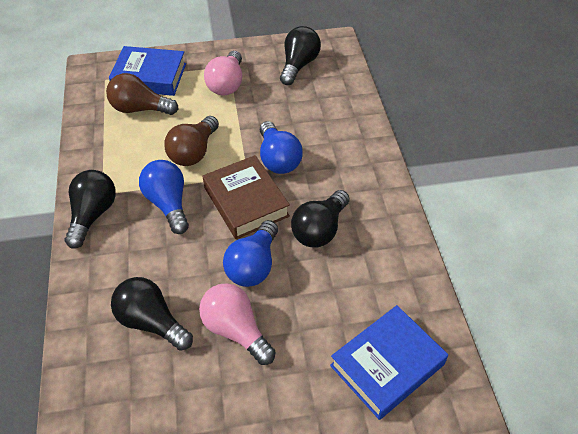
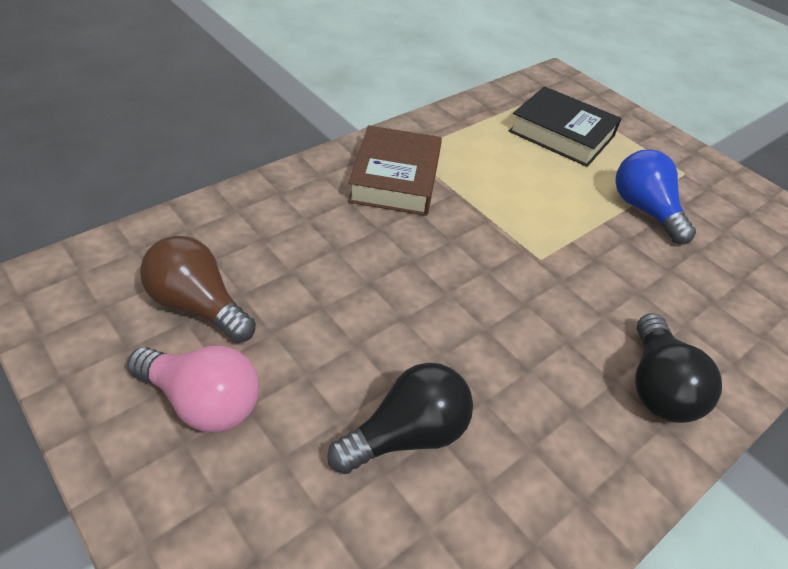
black book: none = 0 -> [509,86,622,167] = 1
black light bulb: [65,170,116,249] [111,277,193,351] [280,26,321,85] [291,190,349,247] = 4 -> [327,363,473,474] [635,313,722,423] = 2
blue book: [109,46,186,96] [330,305,448,420] = 2 -> none = 0
blue light bulb: [139,160,189,234] [223,220,278,287] [260,121,303,174] = 3 -> [615,149,696,245] = 1
brown light bulb: [106,73,179,115] [164,116,219,166] = 2 -> [140,236,256,343] = 1
pink light bulb: [199,283,276,365] [204,51,242,95] = 2 -> [127,346,259,432] = 1

